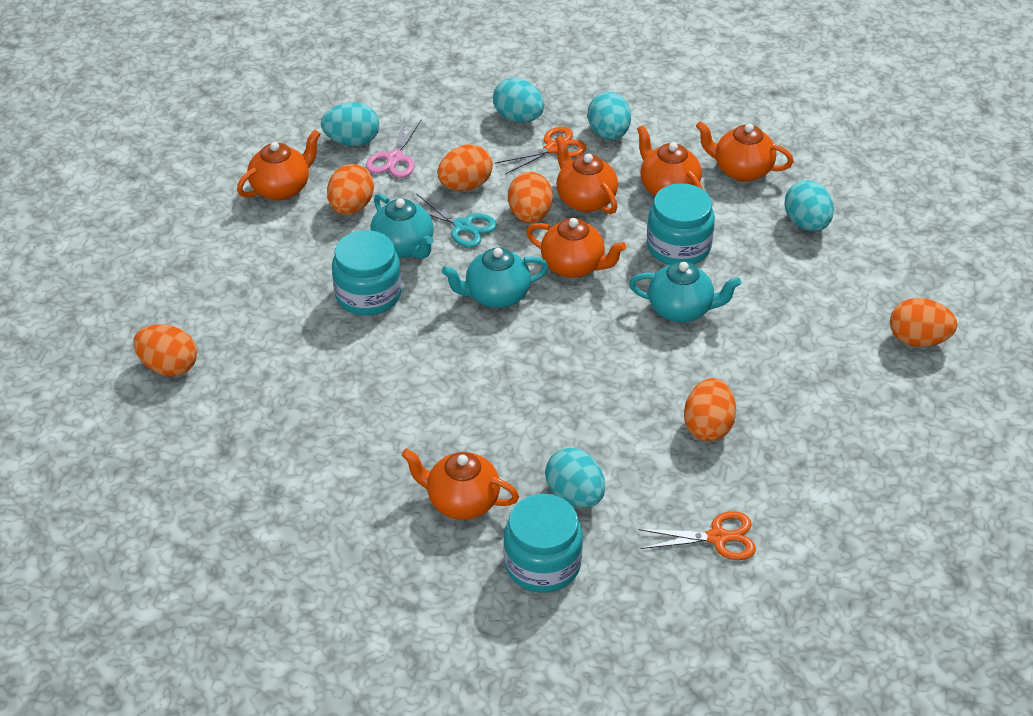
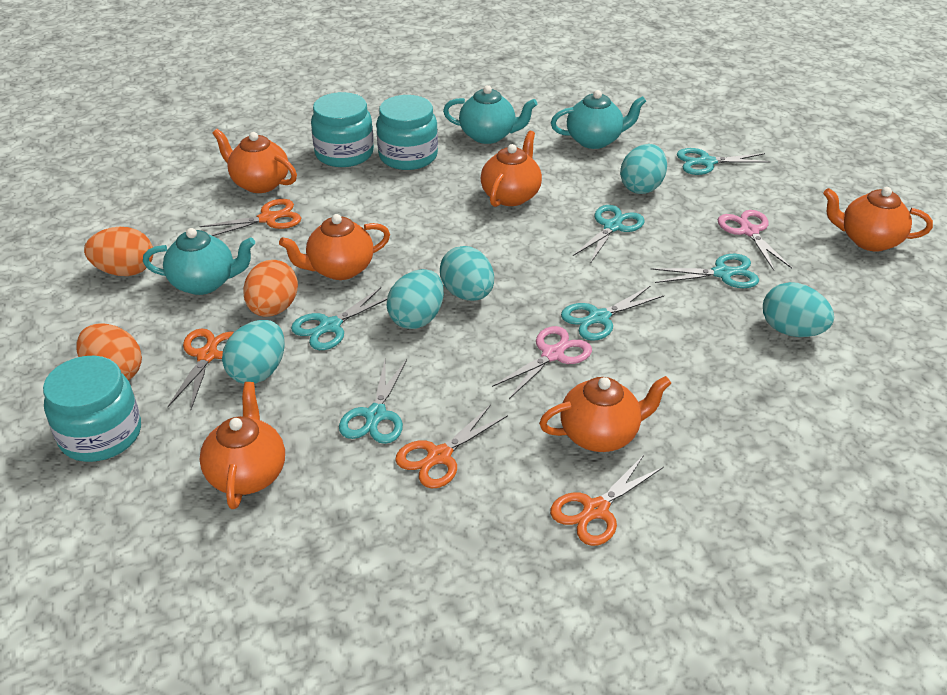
orange egg: [133,324,197,377] [327,164,374,215] [437,144,493,191] [508,172,553,223] [684,378,736,441] [890,298,958,347] = 6 -> [76,323,142,380] [84,227,153,276] [243,260,298,317] = 3
orange scissors: [495,127,586,174] [638,511,756,560] = 2 -> [168,329,234,409] [199,199,301,236] [395,405,508,489] [550,455,664,546] = 4
pink scissors: [366,118,422,178] = 1 -> [492,326,592,399] [718,210,792,270] = 2
turquoise scissors: [416,193,497,248] = 1 -> [291,287,387,350] [339,359,407,444] [561,285,664,341] [573,205,645,264] [651,254,759,288] [677,148,771,175] = 6

